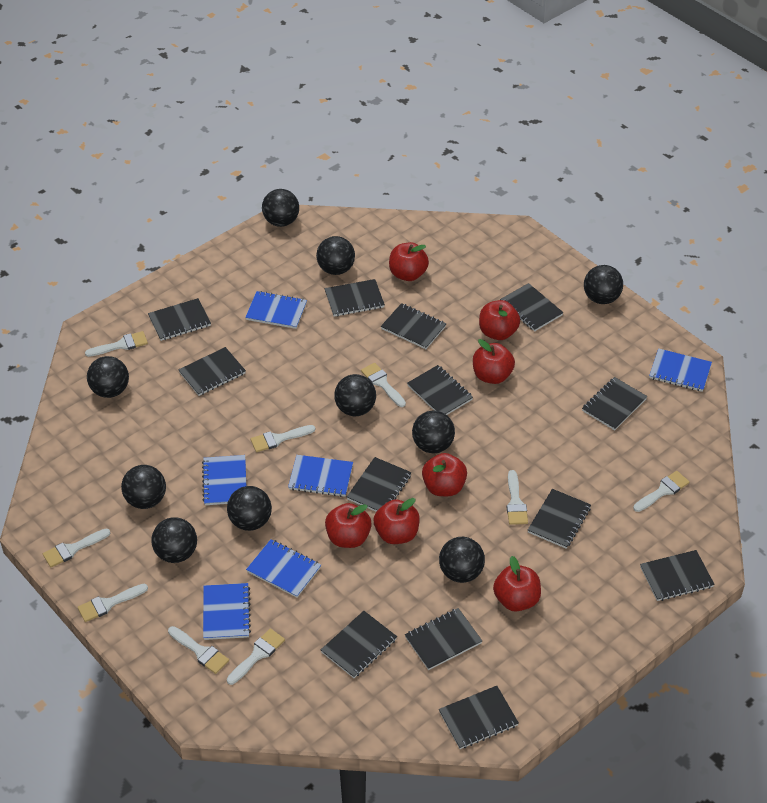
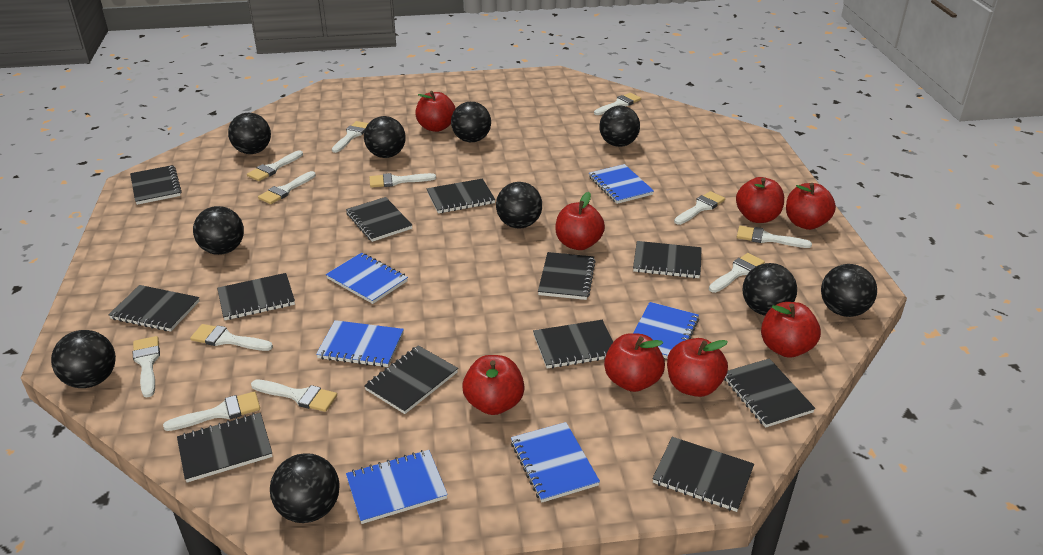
black notebook: [148,298,211,341] [178,347,246,396] [321,611,397,678] [325,279,385,316] [347,457,411,512] [381,303,446,349] [405,608,482,670] [407,365,473,415] [439,686,519,749] [500,283,564,332] [528,489,591,549] [582,377,647,431] [640,550,715,601] = 13 -> [108,285,199,332] [130,165,182,205] [177,413,273,482] [217,273,295,320] [346,197,412,242] [364,345,458,414] [427,179,495,213] [533,320,613,369] [538,252,596,300] [633,241,702,278] [652,437,754,512] [724,358,815,428] = 12
red apple: [325,503,372,548] [374,498,420,544] [389,242,429,281] [422,453,467,496] [473,339,515,384] [479,300,520,340] [493,556,541,612] = 7 -> [415,91,456,132] [462,355,525,415] [555,192,605,250] [604,333,665,392] [667,338,728,397] [736,177,784,223] [761,302,821,358] [786,183,836,230] = 8
white brush: [43,528,110,567] [78,584,148,622] [85,331,148,357] [168,626,229,674] [227,629,285,685] [251,425,315,452] [361,363,406,407] [507,470,528,525] [633,471,689,512] = 9 -> [133,336,160,397] [163,391,260,431] [190,324,273,351] [247,150,303,181] [251,379,337,412] [258,171,316,204] [332,121,368,153] [369,173,436,188] [594,93,641,115] [674,191,725,225] [709,253,765,293] [737,225,812,248] = 12

